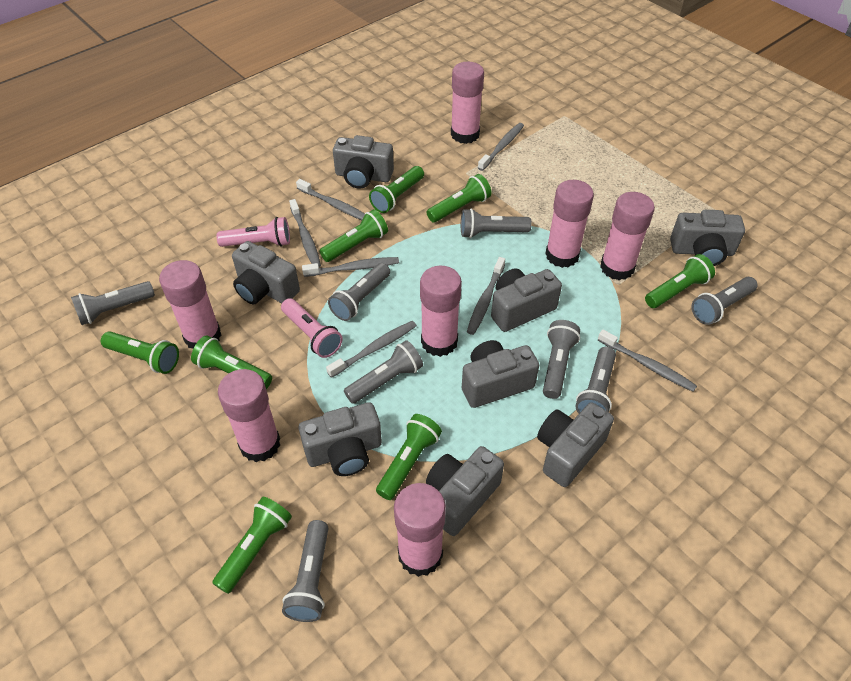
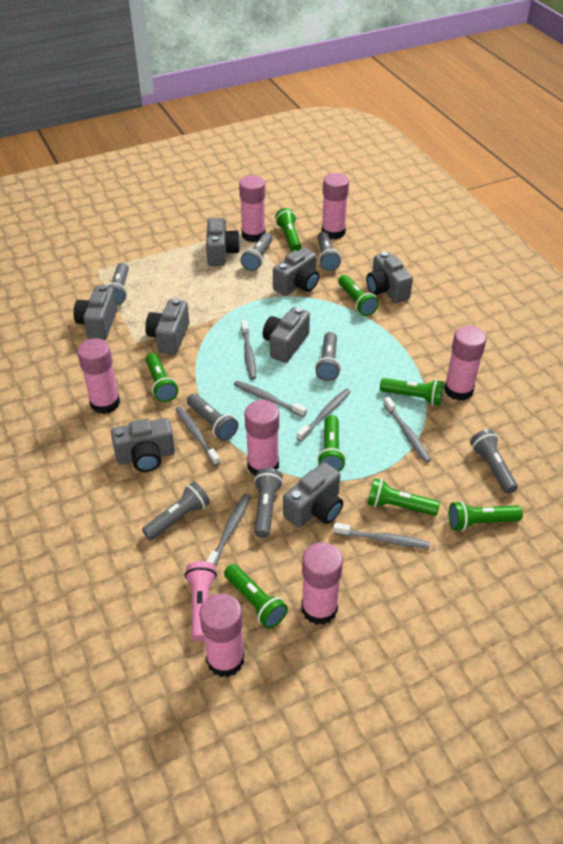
pink flashlight: [216,217,290,247] [281,298,343,358] = 2 -> [185,561,217,641] = 1

